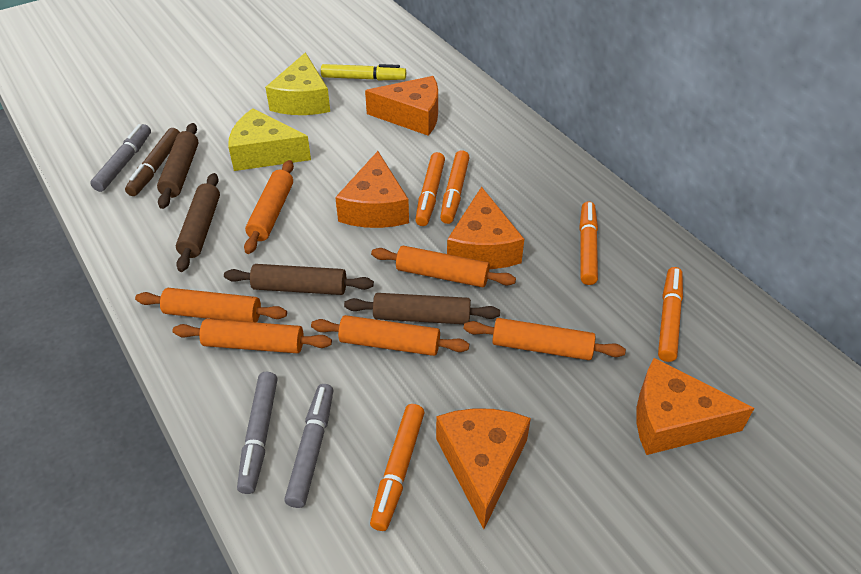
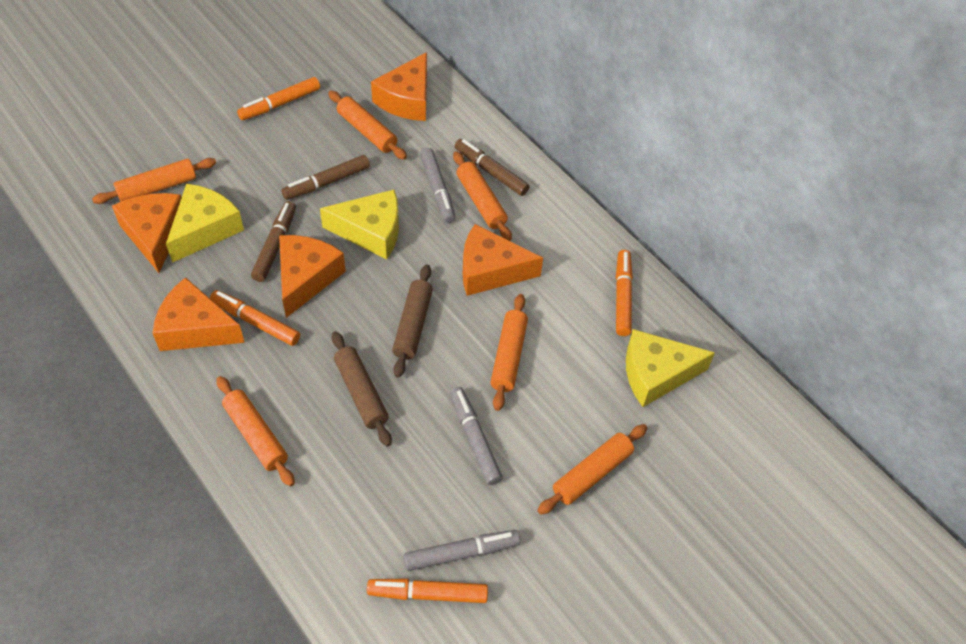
brown marker: [125,128,180,196] = 1 -> [251,201,296,282] [281,155,370,200] [455,139,529,196] = 3
brown rolling pin: [157,123,198,209] [176,173,220,272] [224,264,374,295] [344,293,500,324] = 4 -> [332,331,392,447] [392,265,433,378] = 2
orange marker: [370,404,424,531] [415,152,445,226] [440,150,470,224] [579,201,598,285] [658,267,683,362] = 5 -> [210,290,300,346] [237,77,320,120] [367,578,488,603] [616,250,633,336] = 4
yellow cheese: [228,108,311,171] [265,52,330,115] = 2 -> [166,184,244,263] [320,190,399,260] [626,329,715,407] = 3
yellow marker: [321,64,406,80] = 1 -> none = 0

